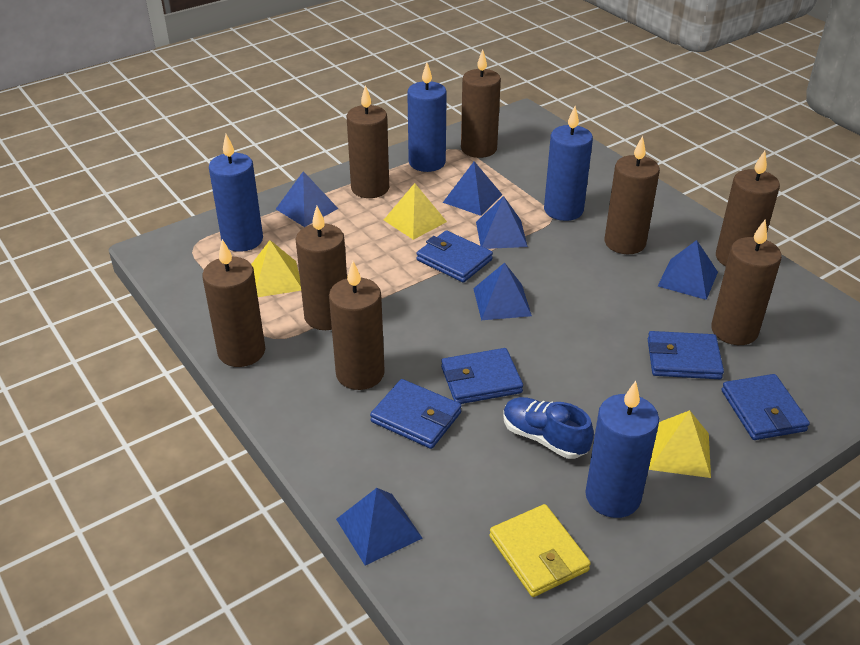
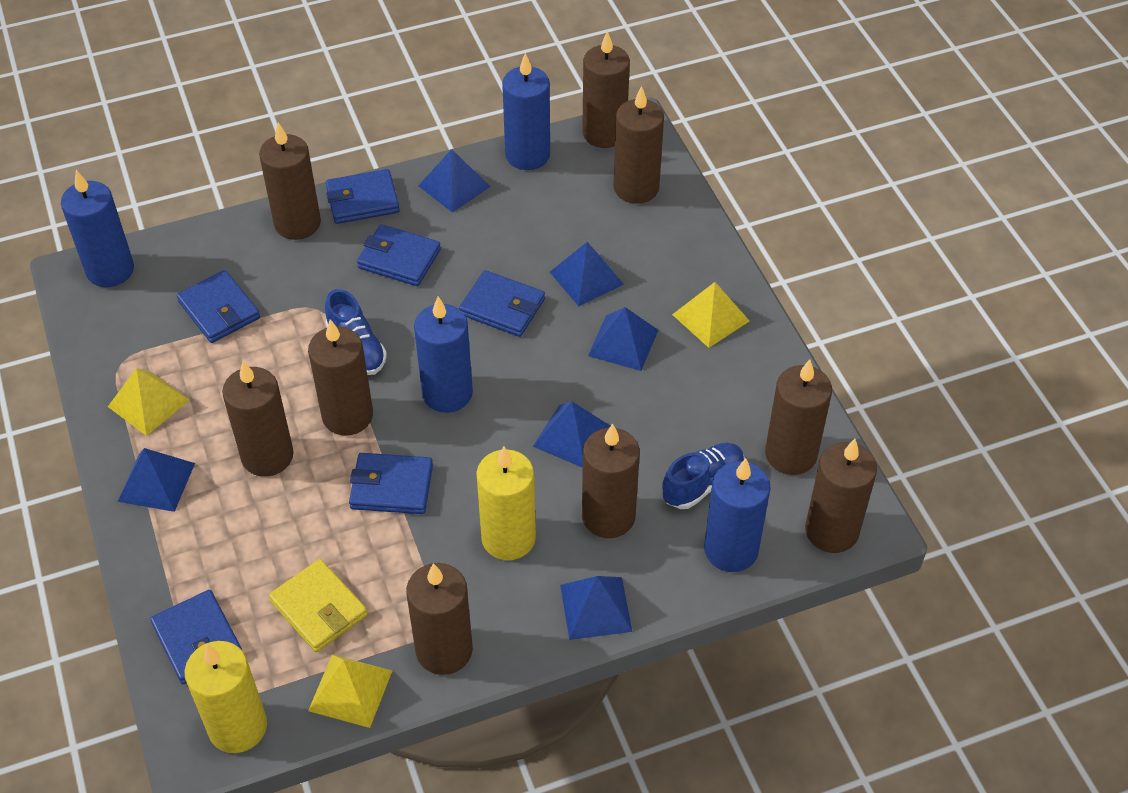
blue shoe: [503,397,594,459] = 1 -> [325,289,387,375] [662,443,745,509] = 2
blue wallet: [370,379,461,449] [416,230,493,282] [441,348,523,404] [648,331,724,379] [722,374,810,440] = 5 -> [150,590,242,684] [177,270,260,343] [326,169,400,224] [349,453,433,514] [357,224,441,286] [459,270,545,337] = 6
brown candle: [202,239,265,367] [296,206,347,330] [329,261,385,390] [347,85,389,198] [461,49,501,158] [605,136,660,254] [711,219,782,345] [716,151,780,266] = 8 -> [222,361,294,477] [259,122,321,240] [308,319,373,436] [406,563,473,675] [582,31,630,148] [582,423,640,538] [613,86,664,204] [765,359,832,475] [805,439,877,553] = 9
yellow candle: none = 0 -> [185,641,267,753] [476,446,536,560] = 2

